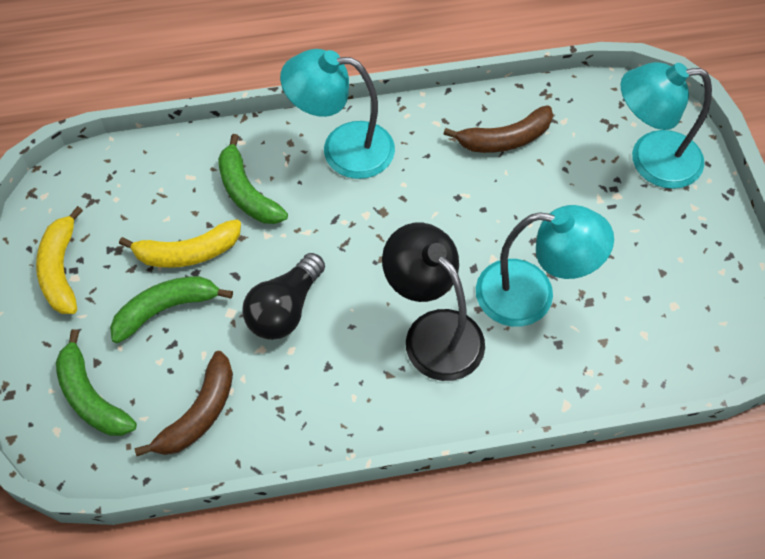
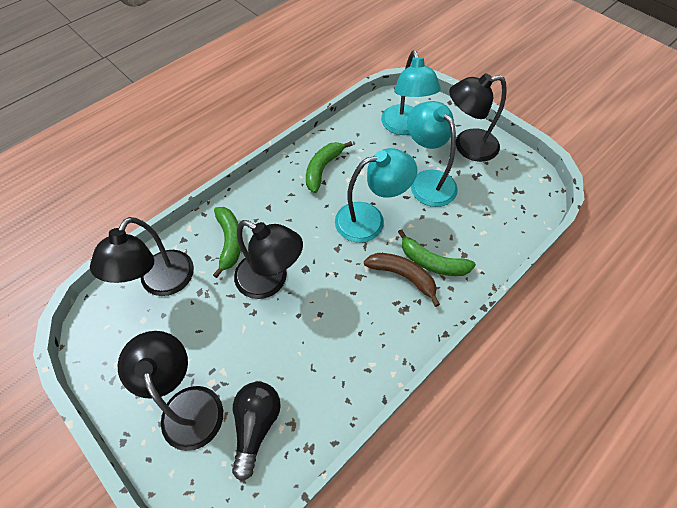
black lamp: [382,223,485,381] = 1 -> [90,217,194,296] [118,331,223,451] [234,220,303,299] [449,73,507,162] = 4
brown banana: [135,351,233,456] [444,105,553,153] = 2 -> [364,253,440,307] = 1
yellow banana: [36,206,83,314] [119,219,241,268] = 2 -> none = 0

